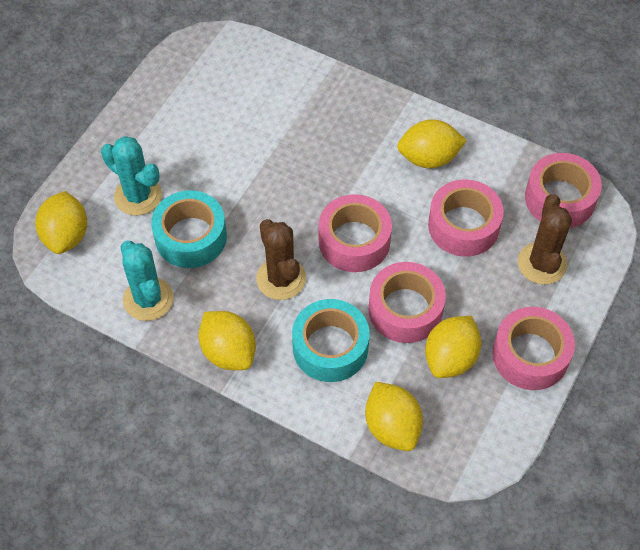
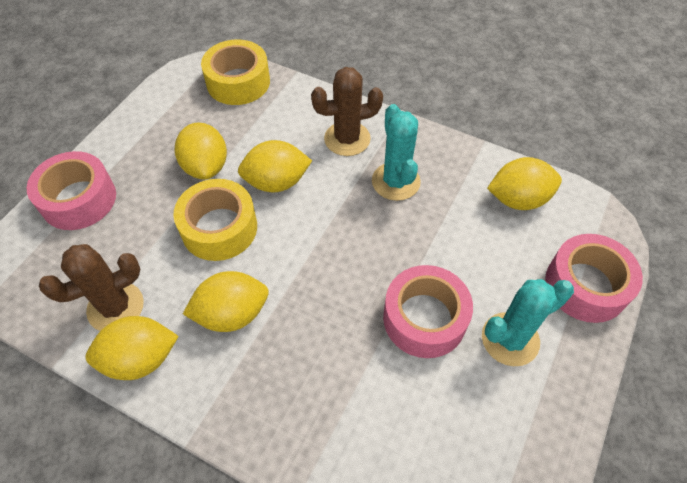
pink tape: [319,194,392,272] [368,262,446,343] [428,179,504,257] [492,307,575,390] [525,153,602,228] = 5 -> [27,151,116,230] [383,265,473,358] [545,234,643,323] = 3
turquoise tape: [151,190,227,268] [292,299,369,382] = 2 -> none = 0
yellow tape: none = 0 -> [173,179,257,261] [201,39,270,105] = 2

